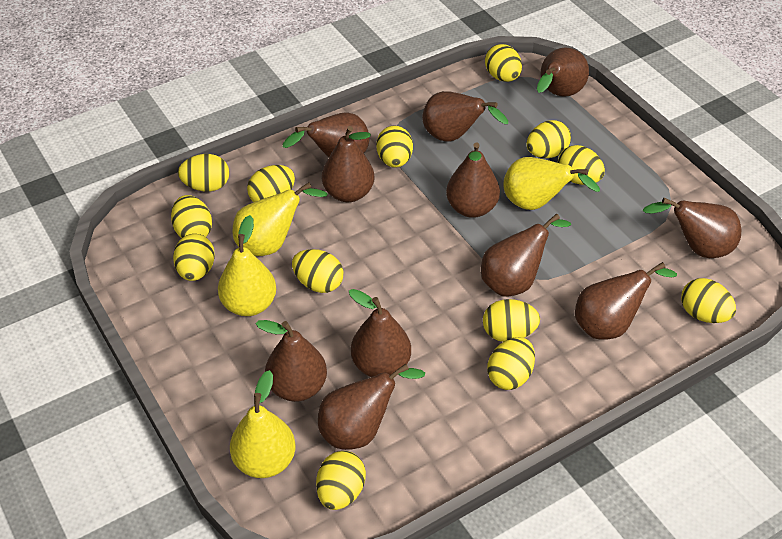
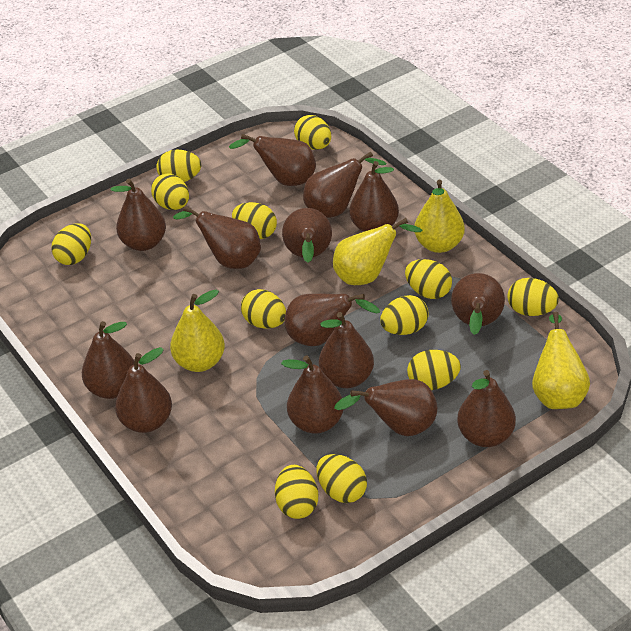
brown pear: [255,320,327,402] [283,112,369,157] [318,364,425,450] [322,126,375,202] [349,289,411,377] [422,91,508,142] [446,142,500,218] [481,213,571,296] [537,48,589,97] [575,262,677,340] [643,198,741,258] = 11 -> [82,321,134,399] [111,179,166,251] [115,347,172,433] [173,206,261,269] [229,134,316,186] [281,355,344,434] [282,208,332,263] [284,294,380,346] [303,152,387,218] [319,312,374,388] [334,379,437,436] [350,161,399,232] [451,273,505,335] [457,370,516,447] = 14
yellow egg: [171,195,212,238] [173,234,215,281] [178,154,229,191] [247,165,295,202] [292,249,343,293] [316,451,366,510] [376,126,413,168] [483,299,540,342] [485,44,522,82] [487,337,535,390] [527,120,571,158] [558,145,605,185] [681,278,736,323] = 13 -> [51,223,91,265] [151,174,189,210] [156,150,201,182] [232,202,277,239] [241,289,286,329] [275,465,318,519] [294,115,331,150] [316,454,367,503] [380,295,429,335] [405,259,452,299] [407,350,461,390] [508,278,559,316] = 12

